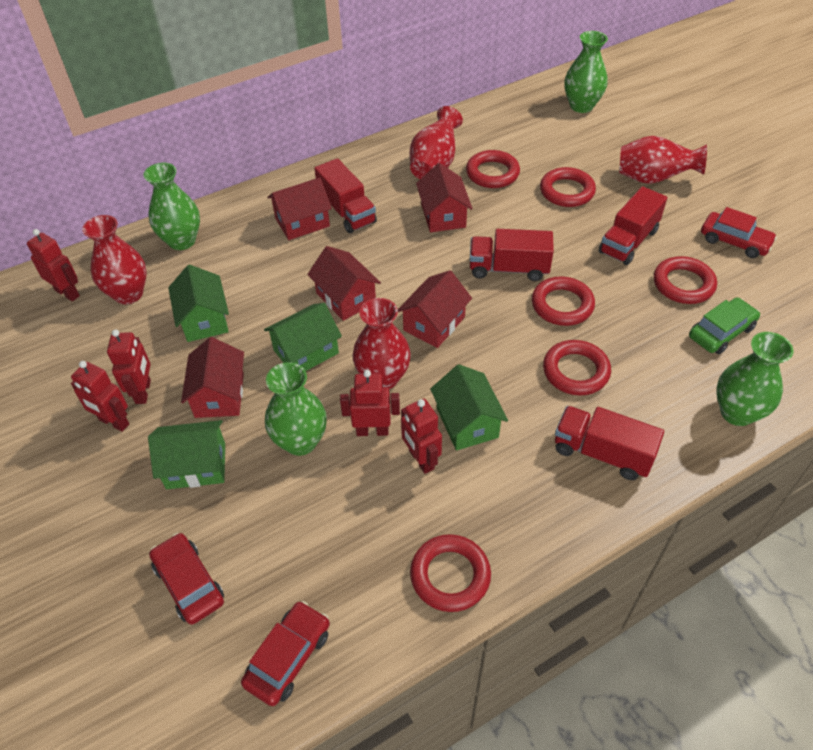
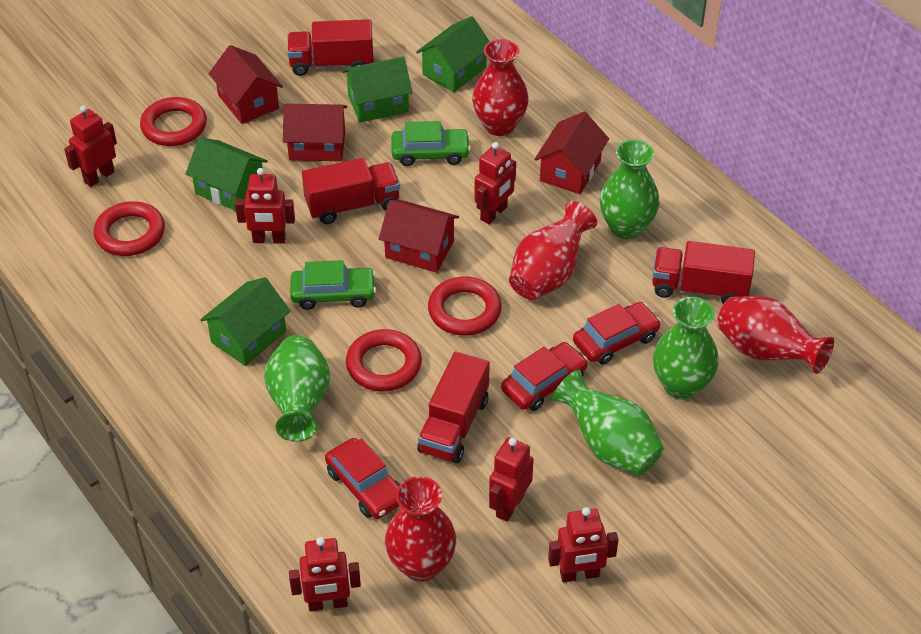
green car: [689,297,760,354] = 1 -> [290,260,376,310] [391,121,471,166] = 2
red house: [181,337,244,418] [267,178,332,240] [307,246,381,321] [398,270,472,348] [416,163,473,232] = 5 -> [209,45,283,124] [283,104,347,161] [379,200,459,273] [534,112,609,194] = 4
red ring: [410,534,491,612] [466,150,520,188] [532,276,595,326] [540,167,596,207] [543,340,611,395] [654,256,717,304] = 6 -> [94,201,165,256] [140,97,207,146] [346,329,422,392] [428,277,502,336] = 4
red robot: [27,229,80,301] [71,361,129,432] [107,329,151,404] [340,370,400,436] [401,399,442,474] = 5 -> [64,106,117,187] [235,168,295,244] [289,537,361,611] [474,142,516,224] [489,437,534,522] [548,507,619,583] = 6

